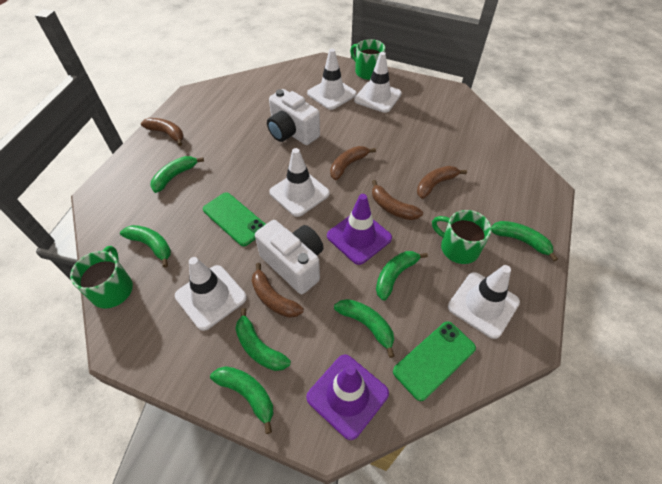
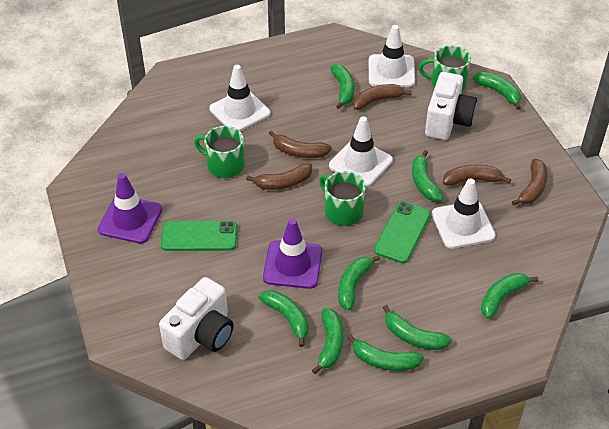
green banana: [120,225,171,267] [151,156,204,193] [210,366,273,434] [235,308,291,371] [334,299,394,358] [376,251,428,301] [491,221,558,261] = 7 -> [258,290,309,347] [312,308,344,374] [330,64,354,109] [338,255,380,310] [347,334,424,371] [383,305,452,350] [412,150,444,201] [472,72,521,110] [481,273,538,319] = 9
white traffic cone: [175,257,247,331] [269,148,330,217] [307,49,357,110] [354,52,402,113] [448,265,520,339] = 5 -> [209,65,270,132] [329,116,393,187] [369,25,415,87] [432,178,496,249] = 4

